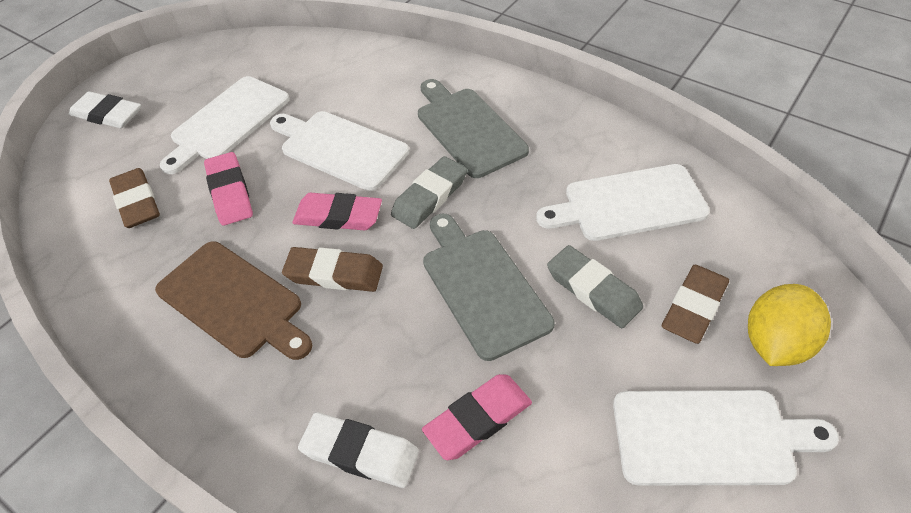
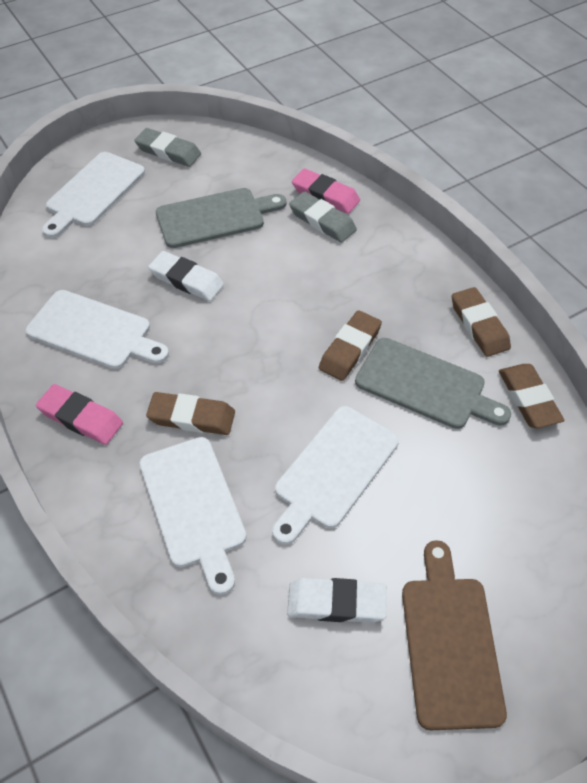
brown eraser: [109,168,160,228] [282,247,383,292] [662,265,729,344] = 3 -> [146,392,235,435] [319,310,382,381] [452,287,511,357] [499,364,564,428] = 4
pink eraser: [204,152,253,226] [292,193,382,230] [422,374,532,460] = 3 -> [36,384,123,445] [292,169,360,214] = 2
yellow lemon: [748,284,831,366] = 1 -> none = 0

